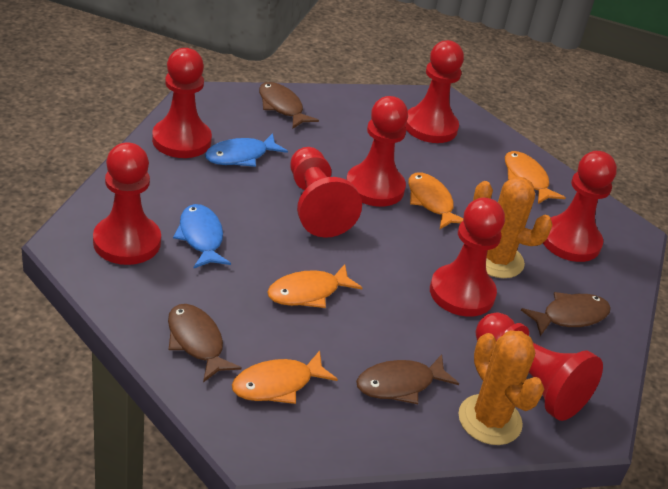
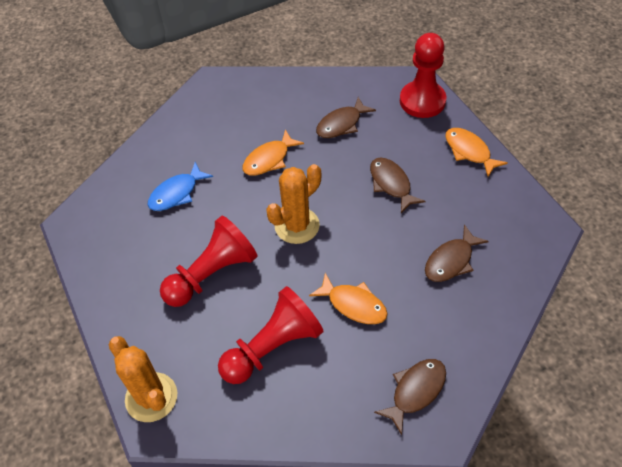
blue fish: [173,204,231,269] [205,133,288,167] = 2 -> [148,162,213,211] = 1
orange fish: [232,351,338,404] [267,264,362,308] [408,172,463,229] [505,151,566,204] = 4 -> [243,129,304,176] [309,273,388,324] [445,128,508,177] = 3
red pawn: [93,143,161,265] [152,48,212,158] [290,147,362,238] [346,96,408,207] [405,40,464,143] [430,198,505,317] [476,313,603,421] [543,151,617,262] = 8 -> [160,215,258,307] [218,286,324,384] [400,33,447,118] = 3

